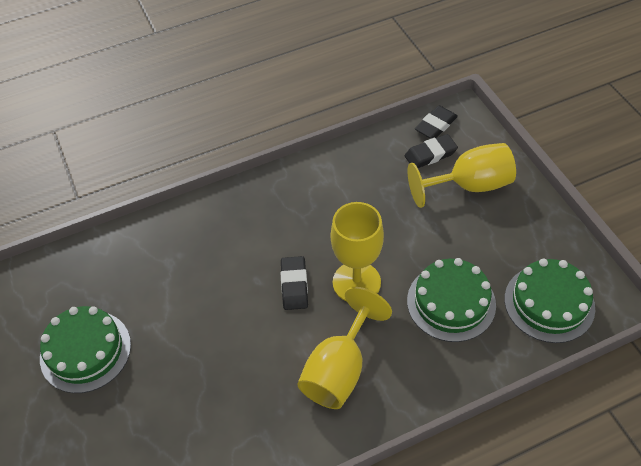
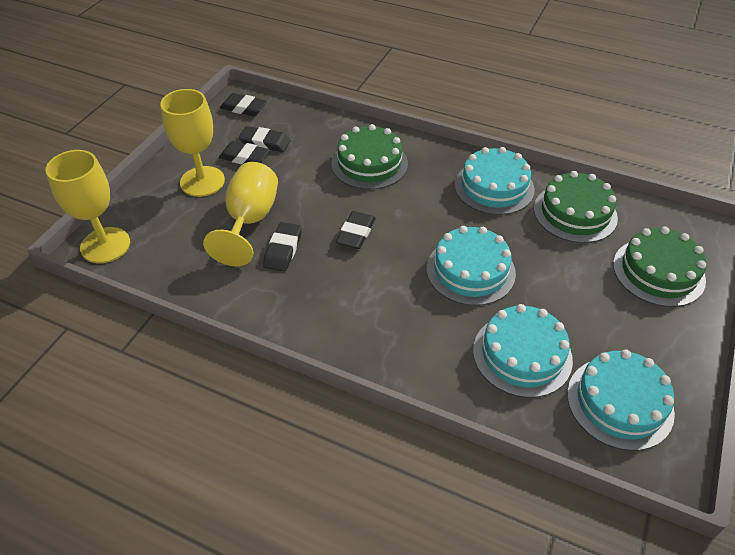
black eraser: [281,256,308,310] [405,134,458,168] [415,106,458,139] = 3 -> [219,141,270,164] [220,93,267,116] [239,126,291,152] [263,222,302,272] [336,211,376,249] = 5
turquoise cake: none = 0 -> [426,226,516,306] [455,147,534,215] [473,304,573,398] [567,350,675,451] = 4

